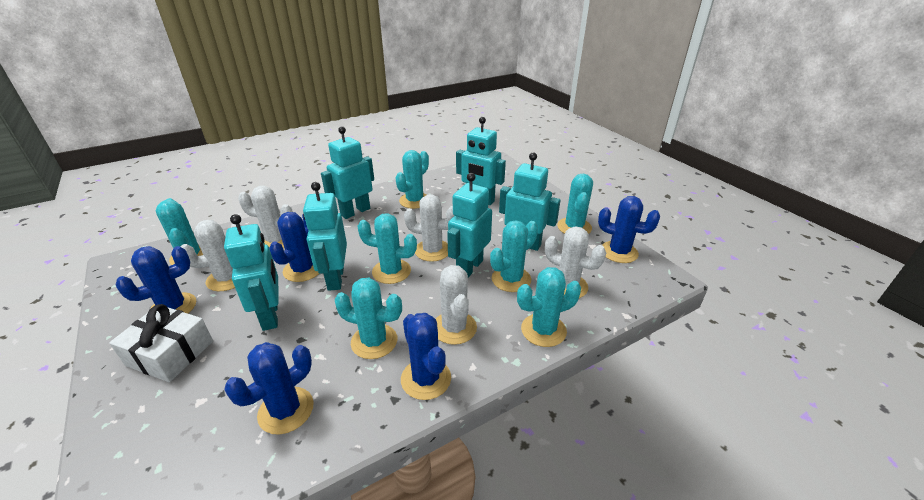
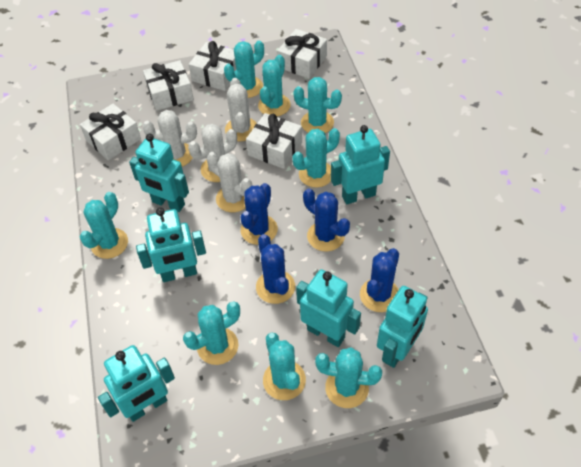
blue cactus: [116,246,196,314] [224,342,314,435] [269,212,319,282] [401,313,451,400] [598,196,660,263] = 5 -> [240,183,278,245] [256,234,295,304] [303,188,350,252] [360,248,399,312] = 4
turquoise cactus: [156,198,203,265] [335,278,402,359] [357,213,417,284] [395,150,429,209] [490,220,538,292] [517,267,581,347] [557,174,593,234] = 7 -> [80,192,128,259] [183,301,240,365] [224,41,264,98] [258,55,291,116] [263,332,306,400] [292,128,340,188] [293,77,342,133] [315,347,382,408] = 8
white cactus: [181,220,241,291] [238,186,293,248] [404,194,454,262] [436,265,477,345] [545,227,606,298] = 5 -> [143,110,197,167] [188,124,237,182] [207,152,252,212] [225,78,257,141] = 4
white gift: [109,304,213,382] = 1 -> [80,104,141,161] [143,60,194,111] [189,41,236,91] [246,113,302,169] [277,29,327,79] = 5

